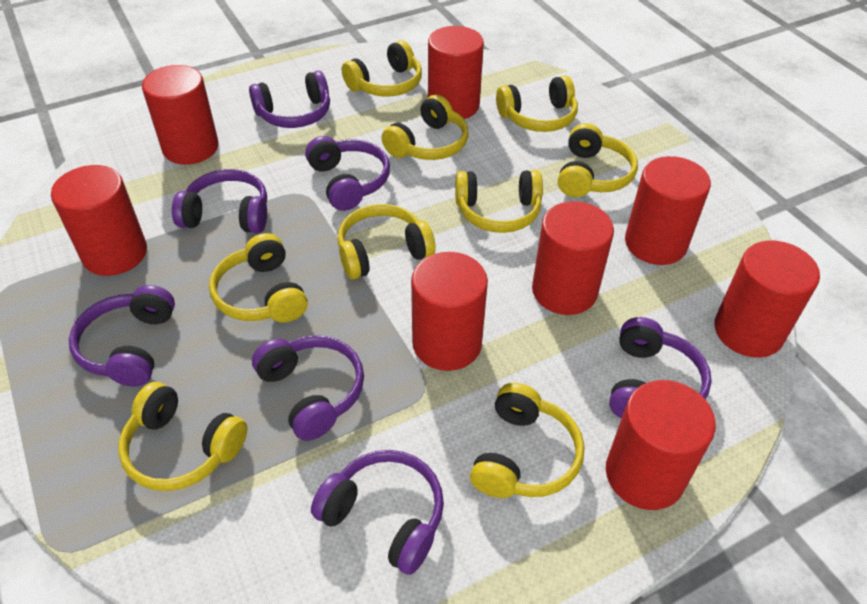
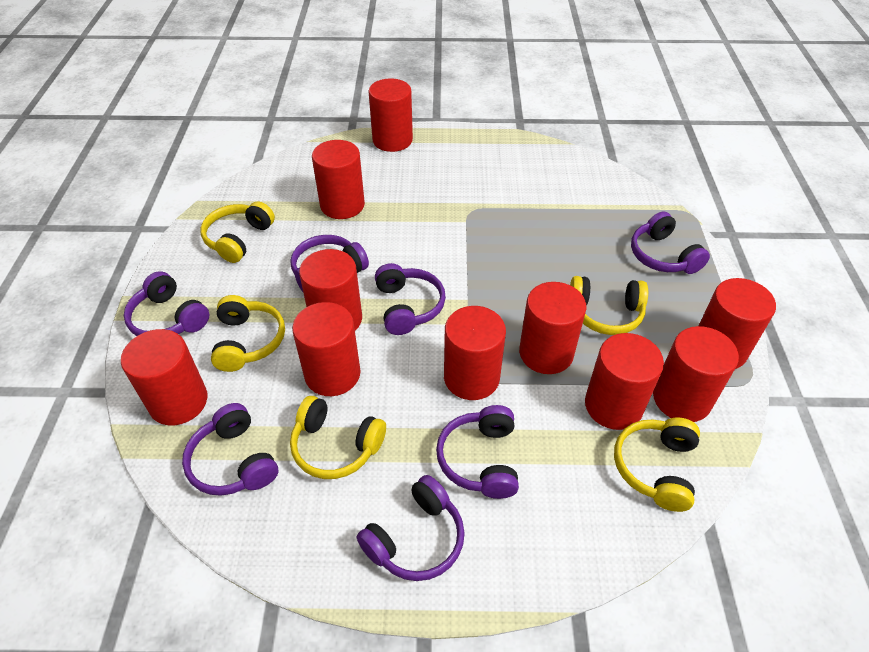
red cylinder: [51,165,147,276] [142,65,219,165] [411,252,488,371] [428,26,484,119] [532,201,614,315] [606,380,716,510] [625,156,711,265] [714,240,820,358] = 8 -> [121,329,207,425] [292,302,360,396] [299,249,362,331] [312,140,365,219] [368,78,413,152] [444,306,506,400] [519,282,587,374] [585,333,664,430] [653,326,739,422] [699,278,776,369] = 10
yellow headphones: [118,382,247,491] [209,233,308,323] [337,204,435,279] [342,40,422,97] [382,95,468,160] [455,170,543,233] [470,383,585,498] [496,75,578,132] [558,123,638,197] = 9 -> [200,202,275,263] [211,295,285,372] [290,396,386,479] [570,276,648,335] [614,418,700,512] = 5

